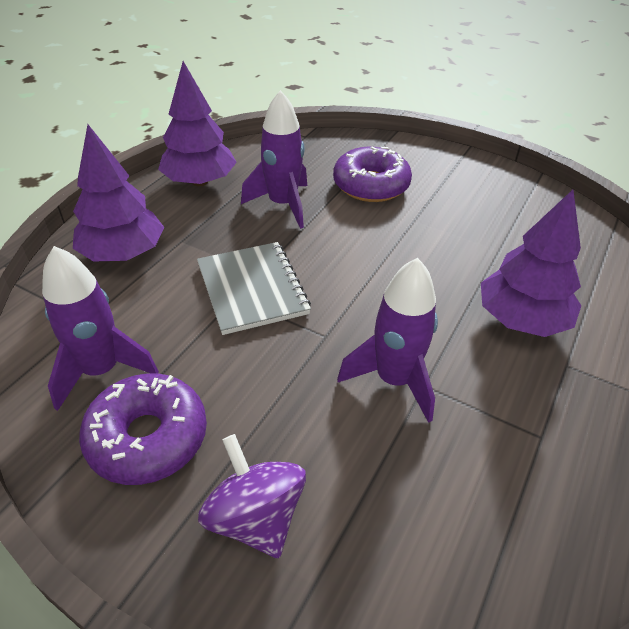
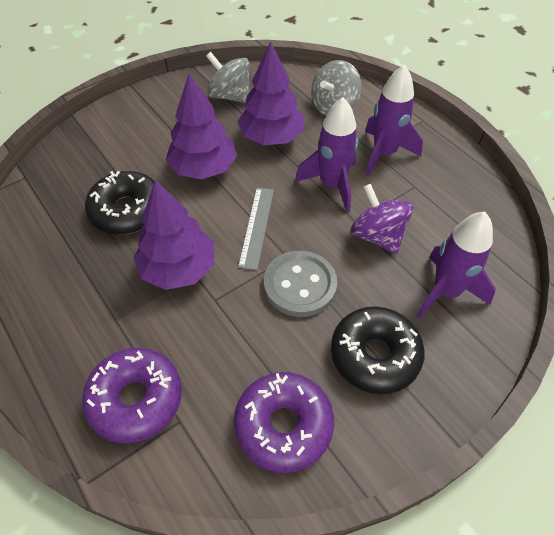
black donut: none = 0 -> [85,171,155,235] [331,306,425,394] = 2
grey button: none = 0 -> [264,251,337,317] = 1
grey notebook: [197,242,311,335] = 1 -> none = 0
grey ruler: none = 0 -> [238,188,274,270] = 1
grey spinning top: none = 0 -> [206,52,250,103] [311,60,362,116] = 2

